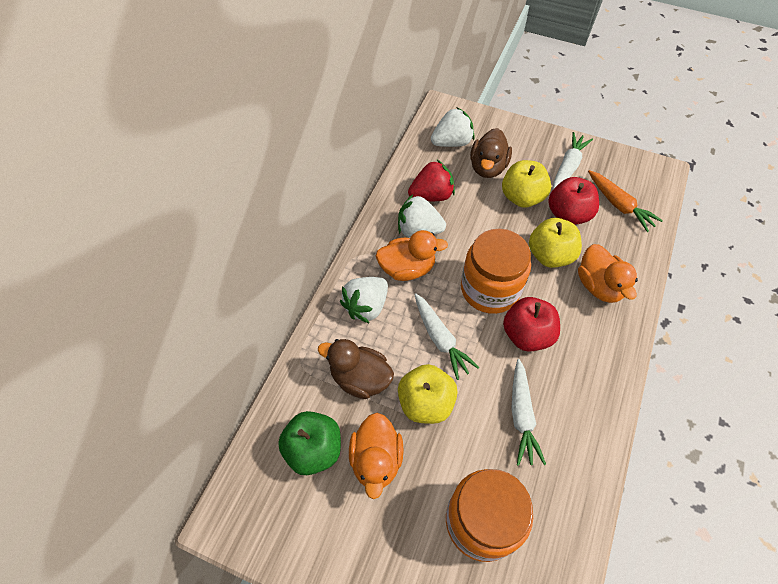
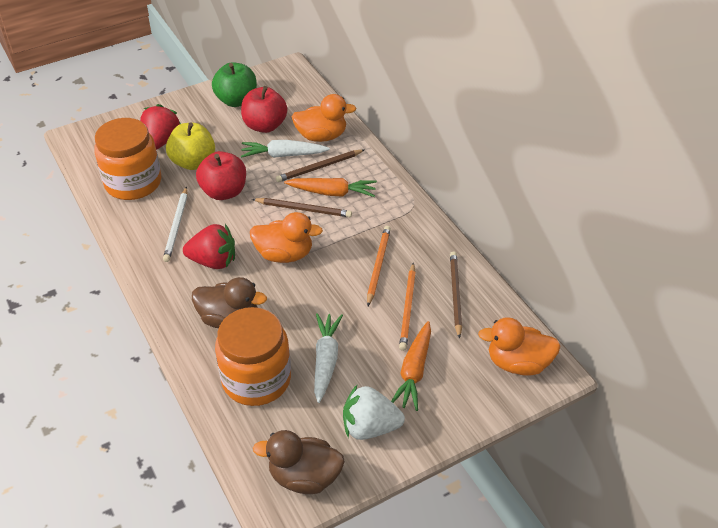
brown pencil: none = 0 -> [252,198,352,217] [276,150,364,182] [450,251,462,339] = 3
orange carrot: [588,170,663,232] = 1 -> [284,178,377,197] [391,321,431,411] = 2
orange pencil: none = 0 -> [367,226,391,306] [399,262,416,351] = 2
red strawberry: [408,160,455,201] = 1 -> [140,104,181,150] [183,224,235,269] = 2
white carrot: [414,293,479,380] [511,359,546,466] [553,132,593,189] = 3 -> [241,140,330,158] [314,313,343,403] = 2
white pencil: none = 0 -> [163,187,187,262] = 1
white strawberry: [340,277,388,324] [398,194,446,237] [431,107,475,147] = 3 -> [343,385,405,440] = 1
yellow apple: [398,364,458,424] [502,160,551,208] [529,218,582,268] = 3 -> [166,122,215,170] = 1

